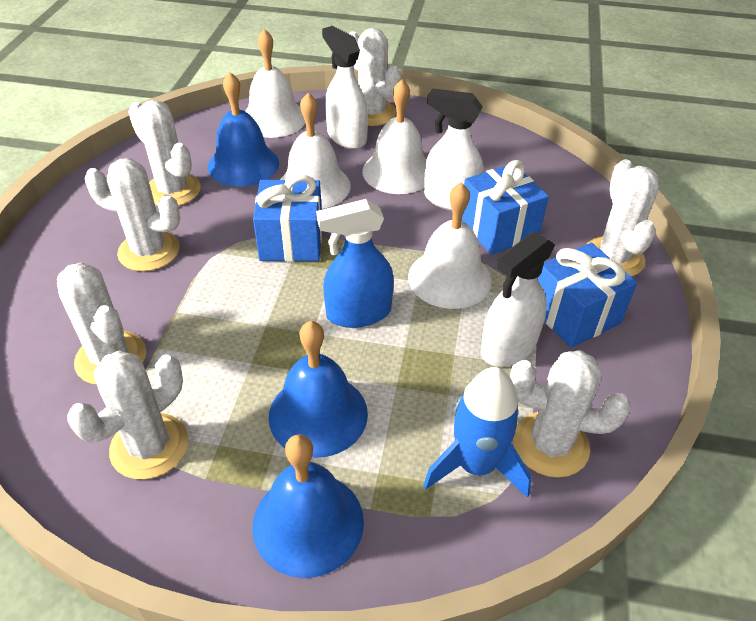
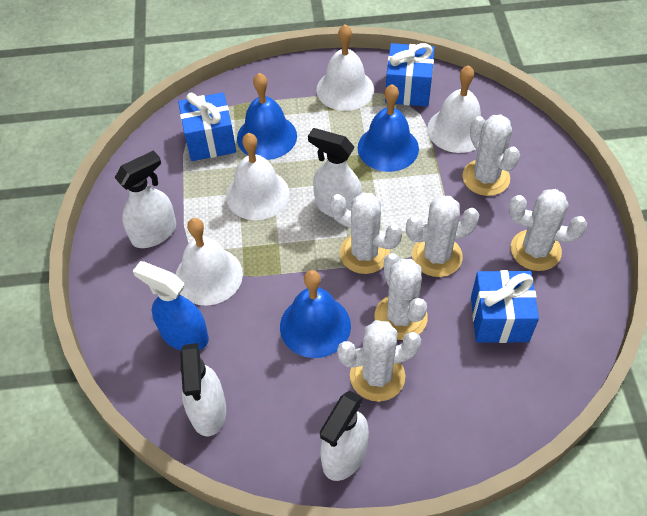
blue rocket: [423,367,531,498] = 1 -> none = 0
white cactus: [57,262,146,385] [67,351,188,480] [85,158,180,272] [128,100,201,206] [349,28,401,126] [510,350,631,478] [587,159,659,277] = 7 -> [330,193,402,274] [337,320,421,402] [375,253,428,340] [406,195,479,277] [462,115,520,196] [509,189,587,271] = 6
white spray bottle: [322,26,368,149] [424,88,484,211] [481,231,555,367] = 3 -> [115,150,176,248] [180,343,226,436] [308,128,362,218] [320,391,369,481] = 4

